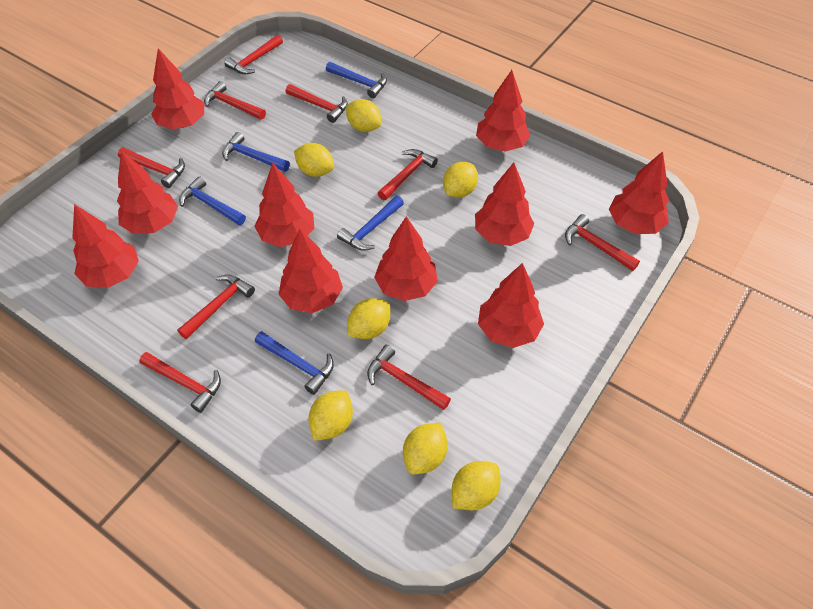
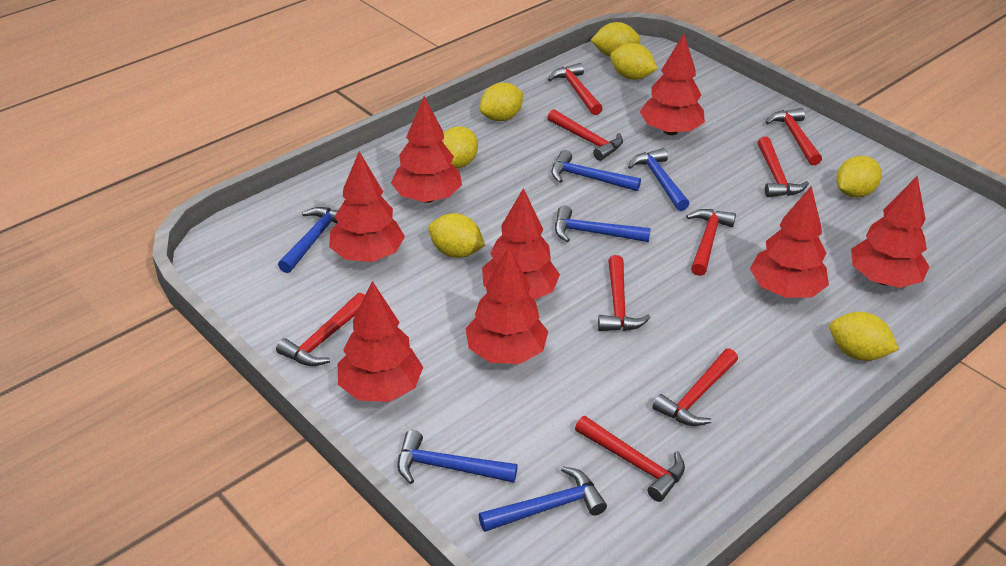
blue hammer: [179,176,246,225] [222,132,290,172] [255,331,334,395] [326,62,387,98] [337,196,404,251] = 5 -> [278,207,338,273] [397,430,518,484] [479,466,607,532] [551,150,641,191] [555,205,651,242] [628,148,689,211] = 6
red tree: [72,204,139,288] [117,151,178,234] [151,48,204,130] [254,163,314,247] [278,229,343,313] [374,216,438,301] [475,162,535,246] [476,70,531,152] [478,263,544,348] [609,151,669,234] = 10 -> [329,151,405,262] [338,281,423,402] [391,96,462,203] [465,247,548,364] [482,188,560,300] [640,34,705,135] [750,186,829,298] [851,176,930,288] = 8

